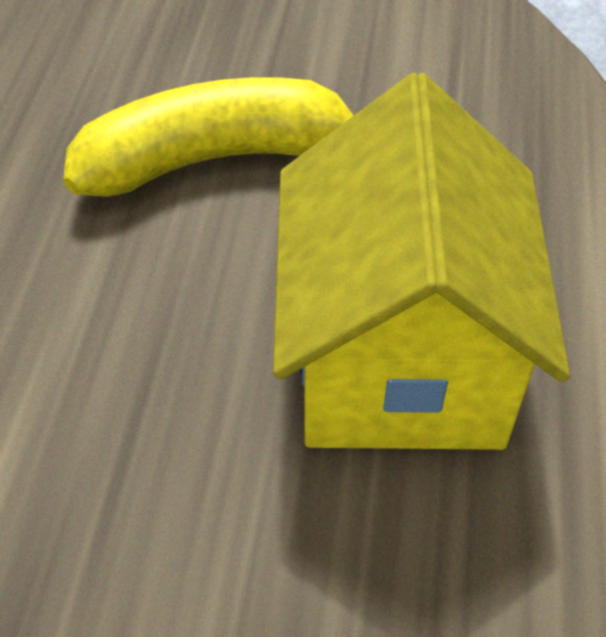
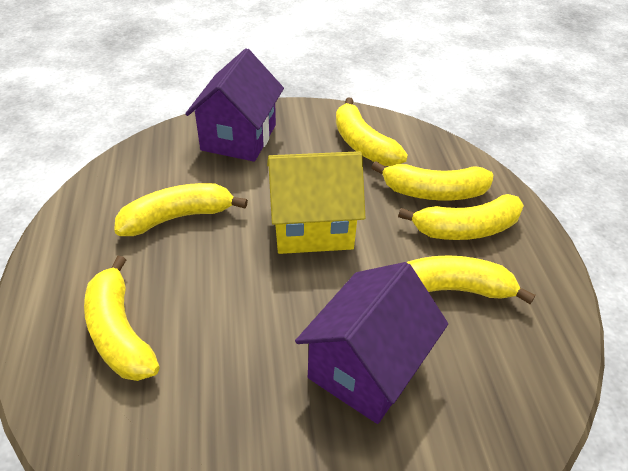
purple house: none = 0 -> [185,48,284,162] [295,262,448,424] = 2
yellow banana: [63,77,354,197] = 1 -> [84,256,160,381] [114,183,248,236] [336,98,408,166] [371,161,493,201] [398,194,524,240] [407,255,535,304] = 6

